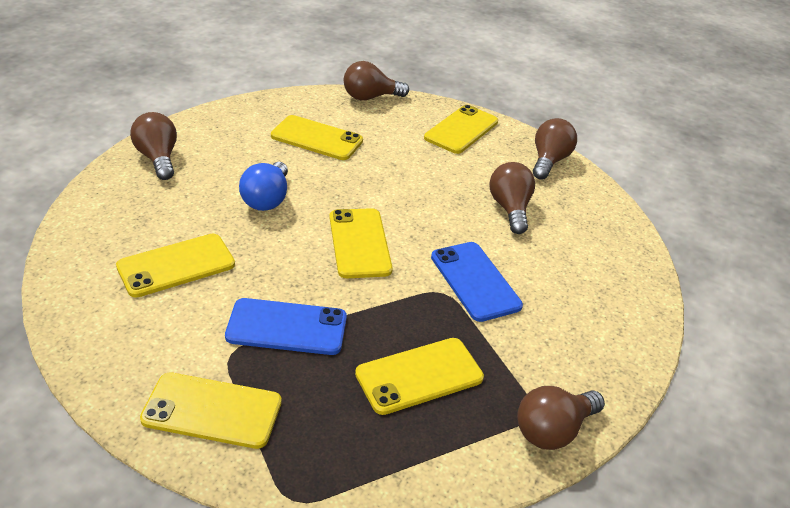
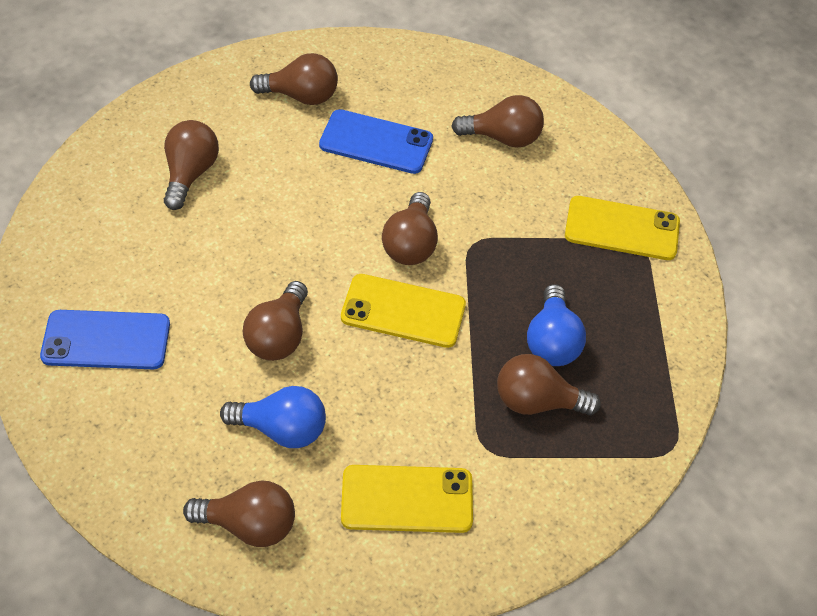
blue light bulb: [239,162,288,211] = 1 -> [220,386,326,448] [527,284,586,366] = 2
brown light bulb: [130,112,177,180] [344,61,409,100] [489,162,535,234] [517,386,605,450] [533,118,577,180] = 5 -> [164,120,219,210] [183,480,295,547] [243,281,308,361] [250,53,338,105] [382,192,438,265] [451,95,544,148] [497,354,601,415] = 7
yellow phone: [116,233,235,298] [140,372,281,449] [271,115,363,160] [330,208,393,278] [355,338,484,415] [424,105,498,154] = 6 -> [341,274,466,348] [341,465,473,533] [565,196,680,260] = 3

